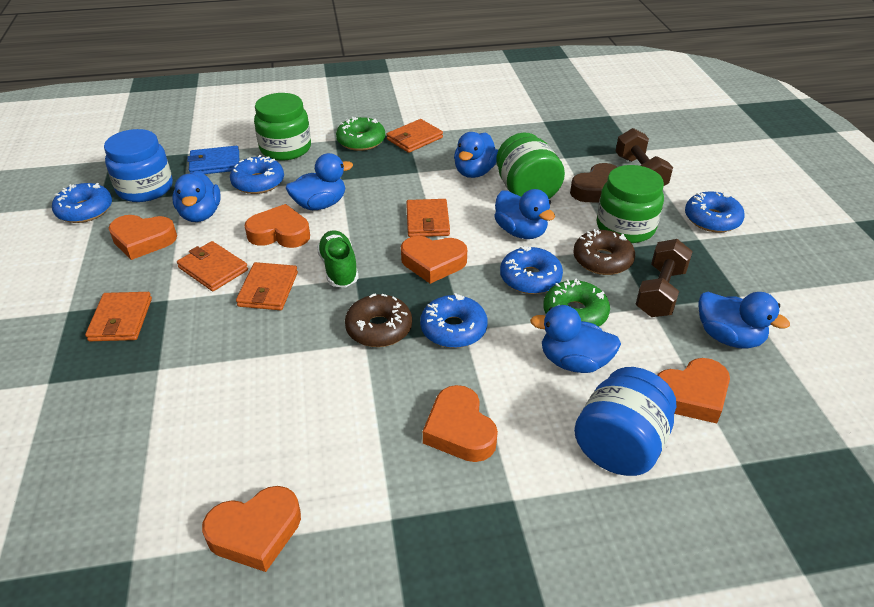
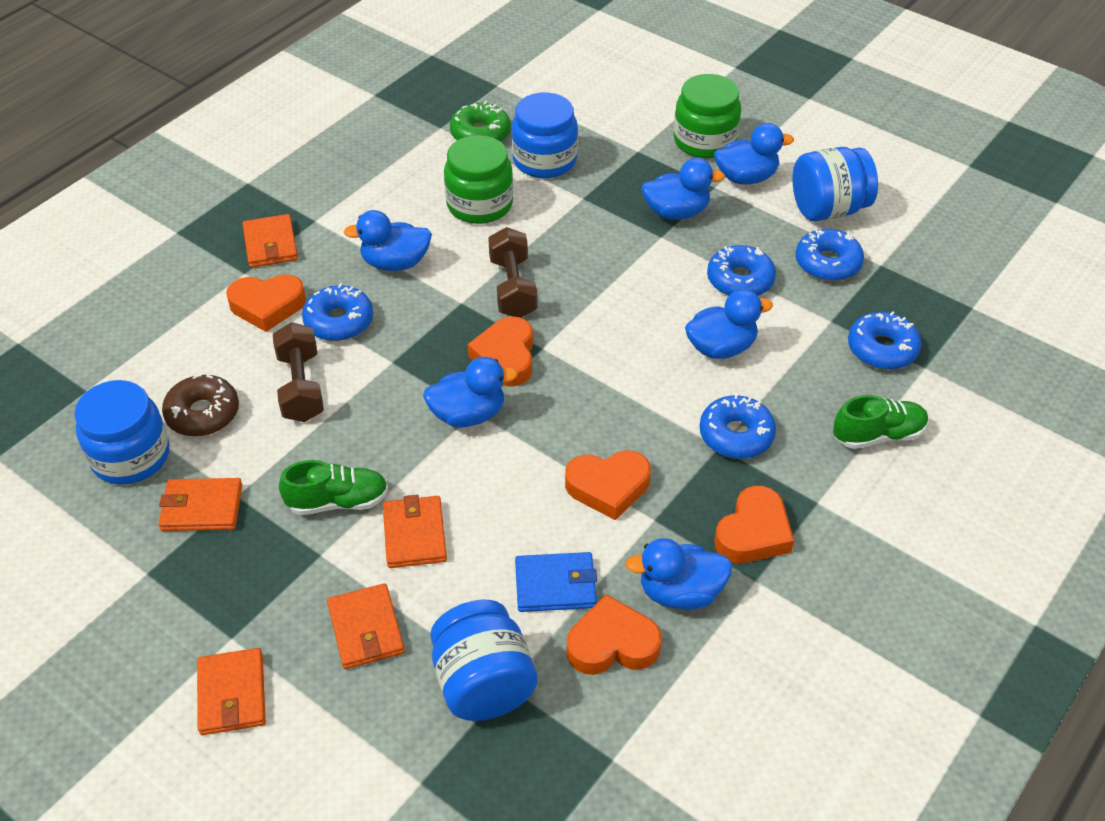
blue jar: [104,129,173,202] [574,367,677,476] = 2 -> [74,380,170,485] [430,600,538,721] [512,92,578,178] [792,147,878,221] = 4
brown donut: [345,293,412,347] [573,229,635,275] = 2 -> [162,374,239,437] = 1
brown heart: [570,163,617,202] = 1 -> none = 0
green donut: [336,117,385,151] [543,278,610,327] = 2 -> [450,101,511,142] = 1
green jar: [254,93,311,160] [496,132,565,199] [597,165,664,243] = 3 -> [444,135,513,224] [674,74,741,159] = 2
green shoe: [317,231,359,287] = 1 -> [279,460,388,515] [833,395,928,449] = 2
orange heart: [109,215,177,260] [202,486,301,572] [245,204,310,248] [401,236,467,284] [423,385,498,462] [657,358,730,424] = 6 -> [226,274,306,332] [468,316,533,387] [565,450,651,520] [567,594,661,675] [714,486,794,563] = 5

